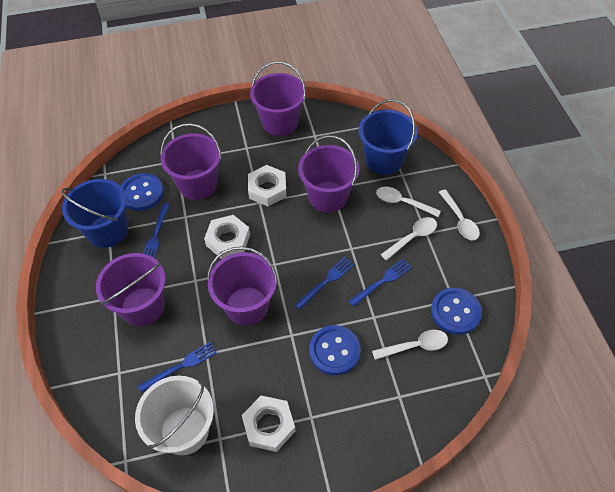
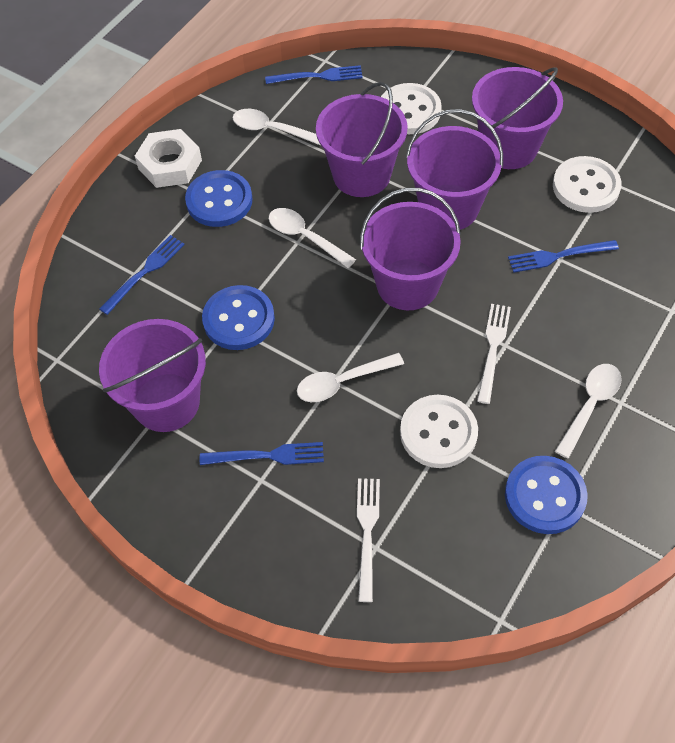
blue bucket: [61,179,128,248] [359,99,418,175] = 2 -> none = 0
white bucket: [135,376,214,455] = 1 -> none = 0
white button: none = 0 -> [381,83,442,134] [400,395,478,468] [553,156,622,213] = 3
white fork: none = 0 -> [357,478,380,602] [477,304,511,404] = 2
white nut: [204,215,250,259] [242,396,296,452] [248,165,287,206] = 3 -> [135,129,202,188] = 1

